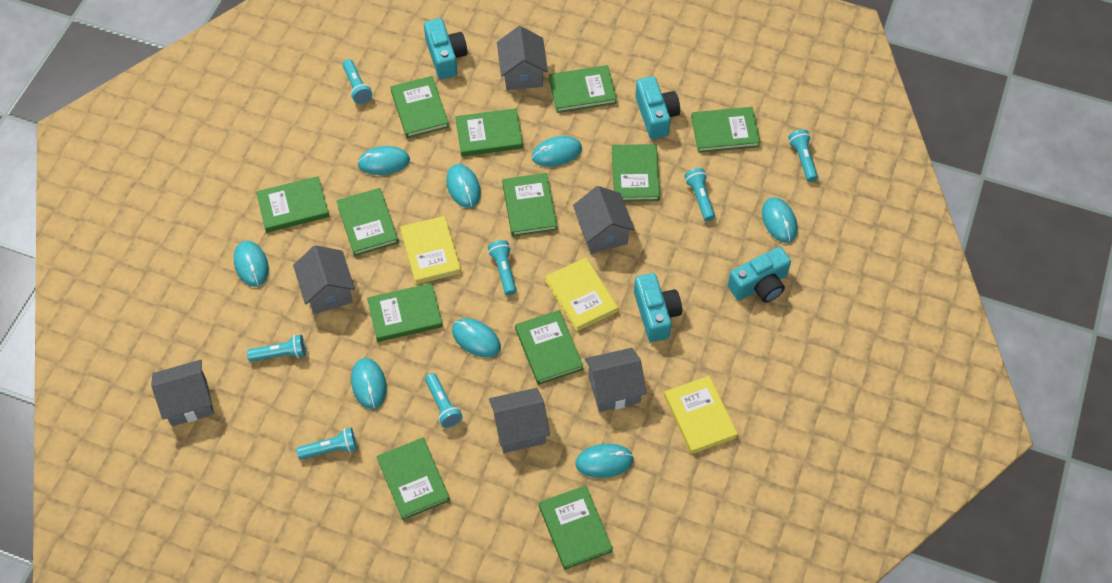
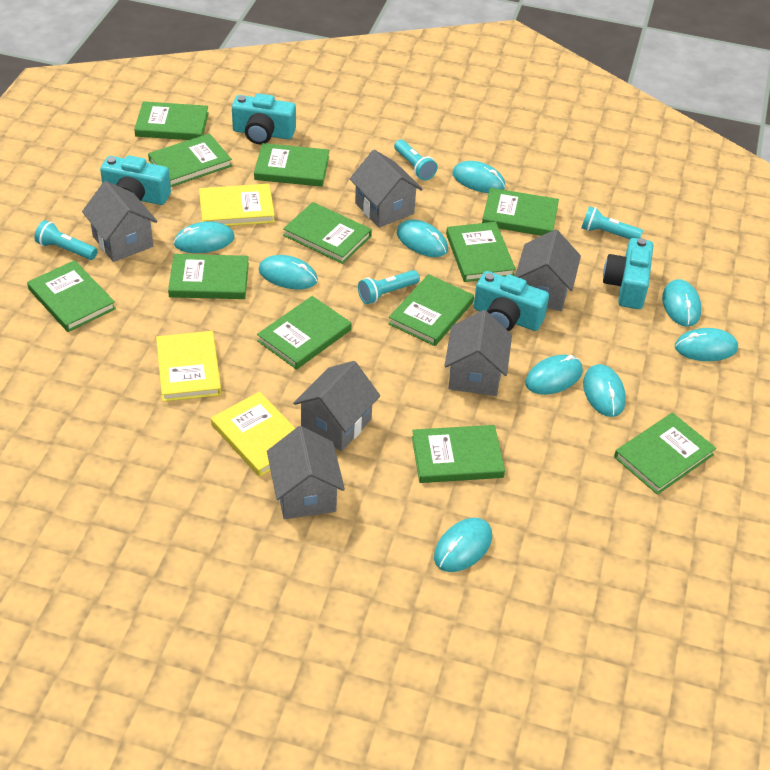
turquoise flashlight: [247,335,306,362] [296,428,357,460] [343,59,372,104] [425,373,463,428] [488,240,516,295] [685,168,715,221] [788,129,818,182] = 7 -> [34,220,97,260] [358,270,420,304] [394,140,438,181] [581,206,643,239] = 4
turquoise mouse: [234,241,269,287] [351,358,387,409] [357,146,410,175] [446,164,481,208] [452,318,501,358] [532,136,582,167] [575,444,634,478] [762,197,798,243] = 8 -> [174,222,234,253] [259,255,318,289] [397,220,448,257] [434,518,492,572] [452,161,506,193] [525,355,583,395] [583,364,626,417] [662,279,702,327] [675,328,738,361] = 9

